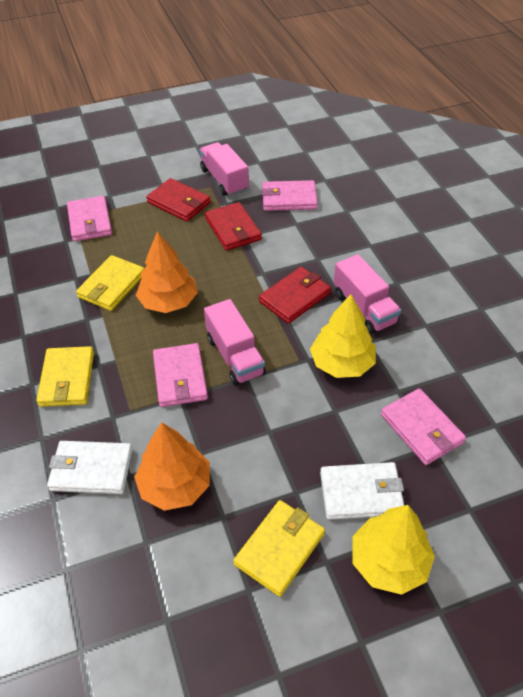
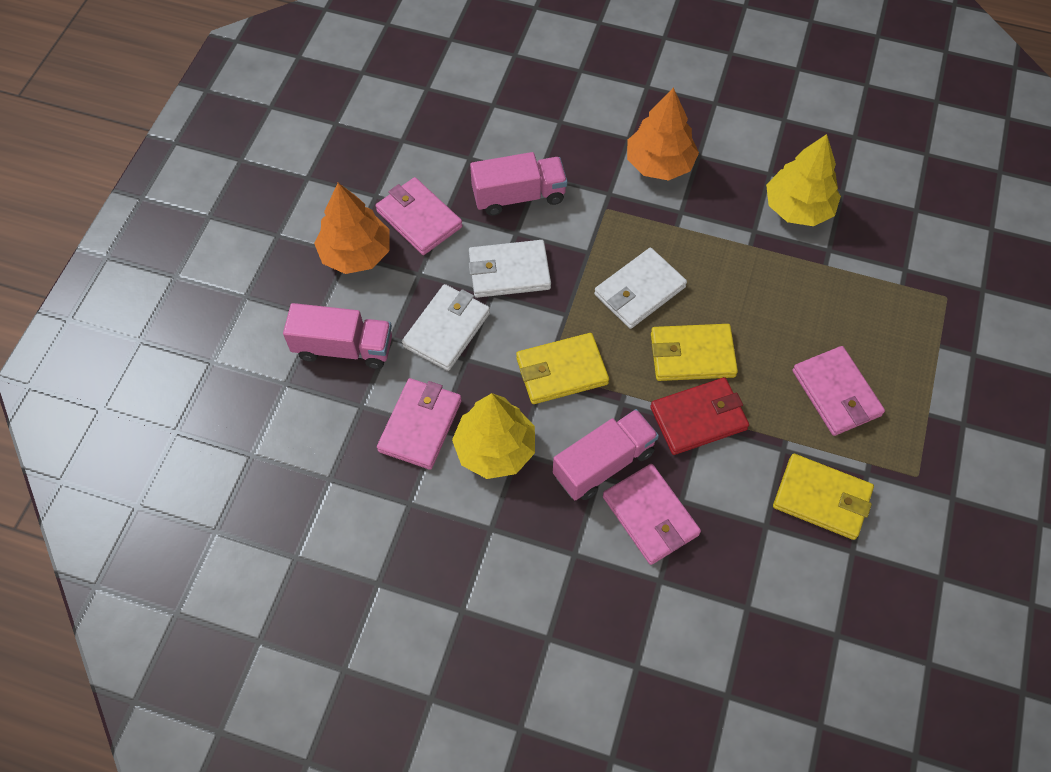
red wallet: [146,178,211,222] [205,202,262,251] [259,267,331,324] = 3 -> [650,377,749,455] = 1
white wallet: [47,441,133,494] [320,462,404,520] = 2 -> [402,284,490,371] [468,240,551,298] [594,248,687,329] = 3

